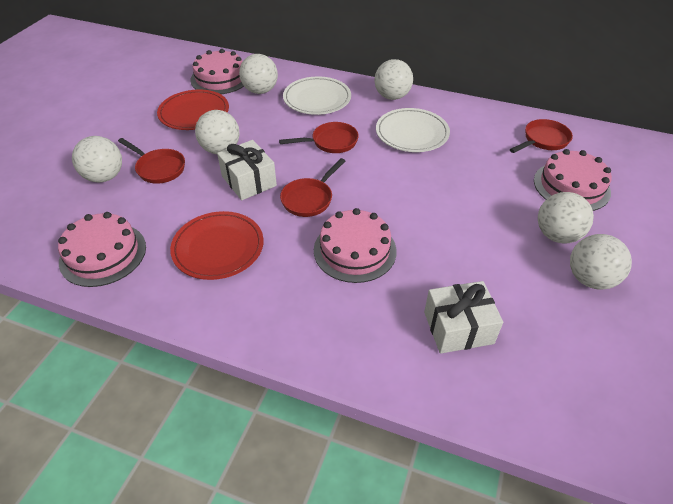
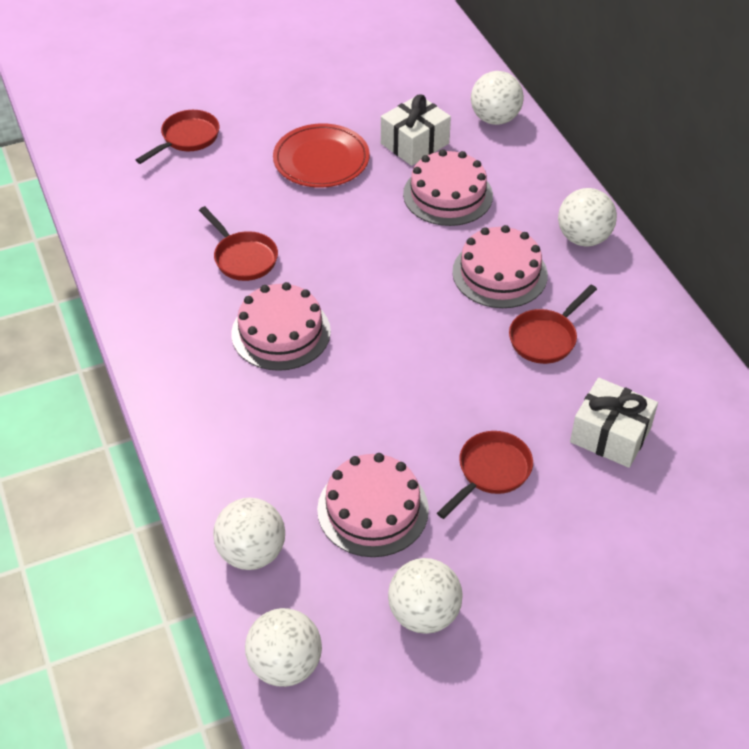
red plate: [157,89,229,130] [170,211,264,280] = 2 -> [273,123,370,188] = 1
white ball: [72,136,122,182] [195,110,240,154] [239,54,278,94] [374,59,413,100] [538,192,594,244] [570,234,632,289] = 6 -> [213,498,285,570] [245,608,322,687] [388,558,463,634] [471,71,524,125] [558,188,617,246] = 5
white plate: [283,77,351,115] [376,108,450,152] = 2 -> none = 0

